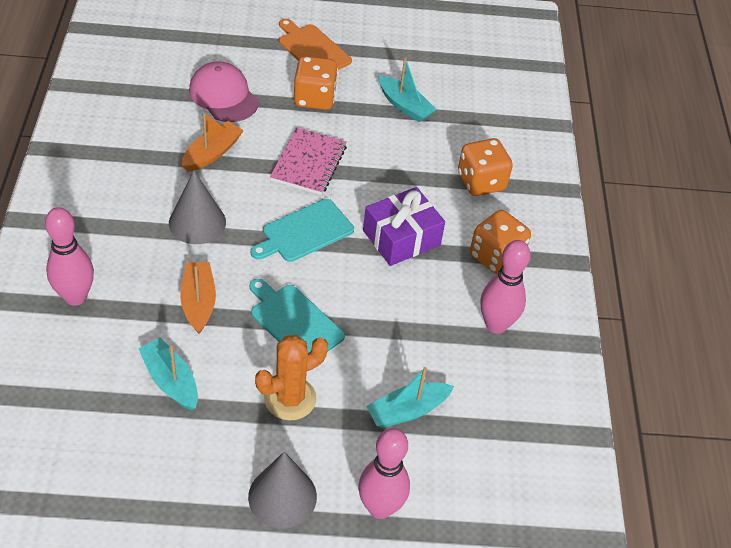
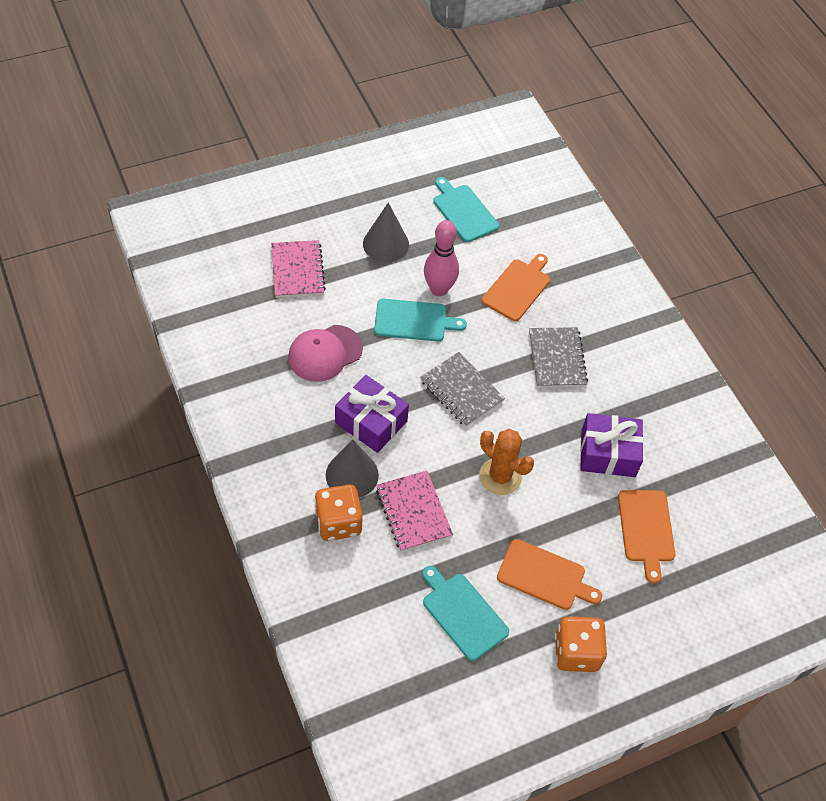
grey notebook: none = 0 -> [420,352,505,427] [529,327,588,388] = 2
orange boat: [180,262,216,334] [182,112,244,172] = 2 -> none = 0
orange cutting board: [279,19,352,70] = 1 -> [482,254,550,321] [497,539,602,610] [618,490,676,584] = 3
orange dice: [294,56,338,110] [458,138,513,196] [470,210,531,275] = 3 -> [314,485,363,541] [555,616,607,672] = 2
pink bowling pin: [45,207,94,306] [359,428,410,519] [481,240,531,334] = 3 -> [424,220,459,296] = 1
pink notebook: [270,127,347,195] = 1 -> [271,240,326,298] [376,471,453,552] = 2
purple gift: [363,187,445,266] = 1 -> [335,375,409,453] [580,413,644,477] = 2
turquoise boat: [138,338,198,410] [366,367,454,428] [378,57,437,122] = 3 -> none = 0
turquoise cutting board: [250,279,345,353] [251,199,354,262] = 2 -> [374,299,467,341] [422,566,509,661] [433,177,499,242] = 3

